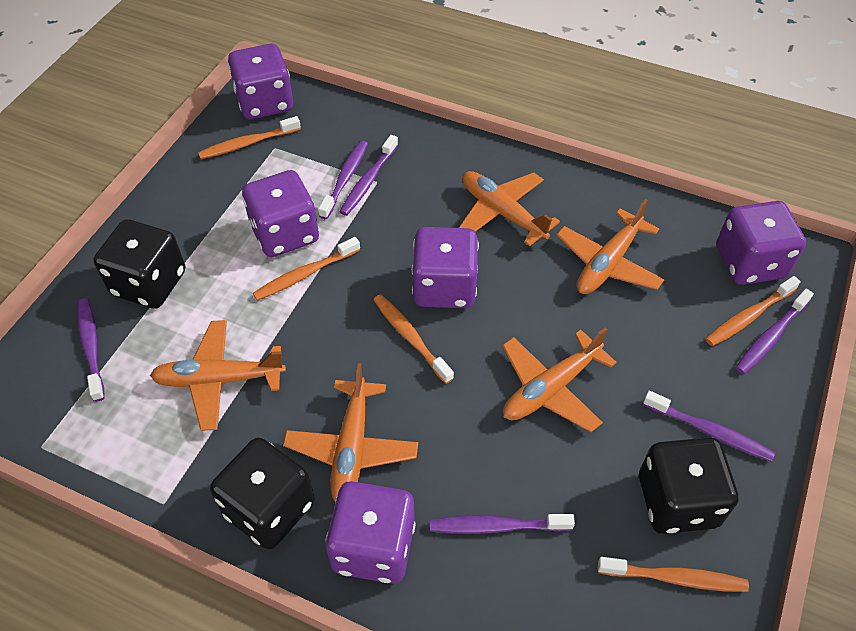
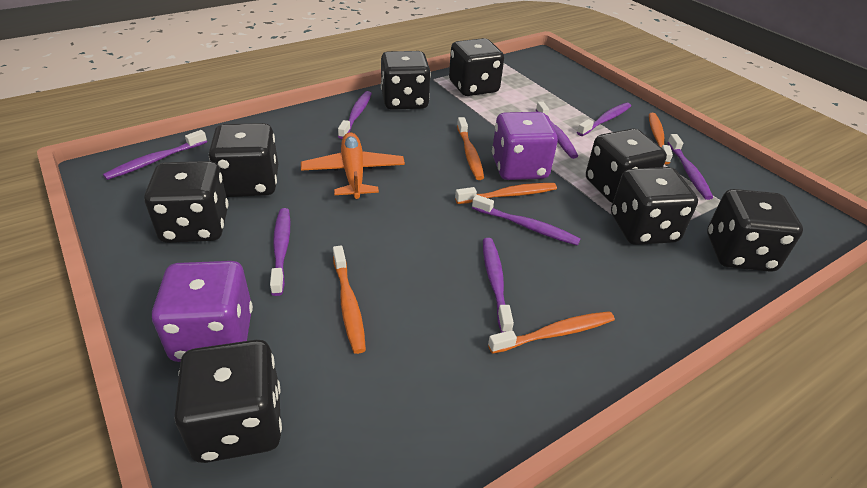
black dice: [94,219,185,309] [210,437,315,549] [639,437,738,534] = 3 -> [144,161,228,243] [174,340,282,463] [209,123,278,197] [381,51,431,110] [449,38,504,96] [586,128,667,203] [611,167,698,245] [707,189,803,272] = 8
orange plane: [150,320,286,431] [283,363,418,501] [459,171,560,247] [502,327,617,432] [556,199,665,294] = 5 -> [301,132,405,199] = 1
purple dice: [228,43,293,119] [242,170,319,257] [326,481,416,584] [412,227,479,308] [716,201,806,285] = 5 -> [152,261,253,362] [492,112,558,180] = 2
purple toothbrush: [78,298,105,402] [318,141,368,219] [340,135,398,216] [430,514,575,534] [643,391,775,462] [736,289,814,374] = 6 -> [103,130,207,180] [270,208,290,296] [338,91,372,139] [472,195,581,246] [483,238,514,333] [536,101,578,159] [577,103,631,136] [667,134,713,200] = 8

